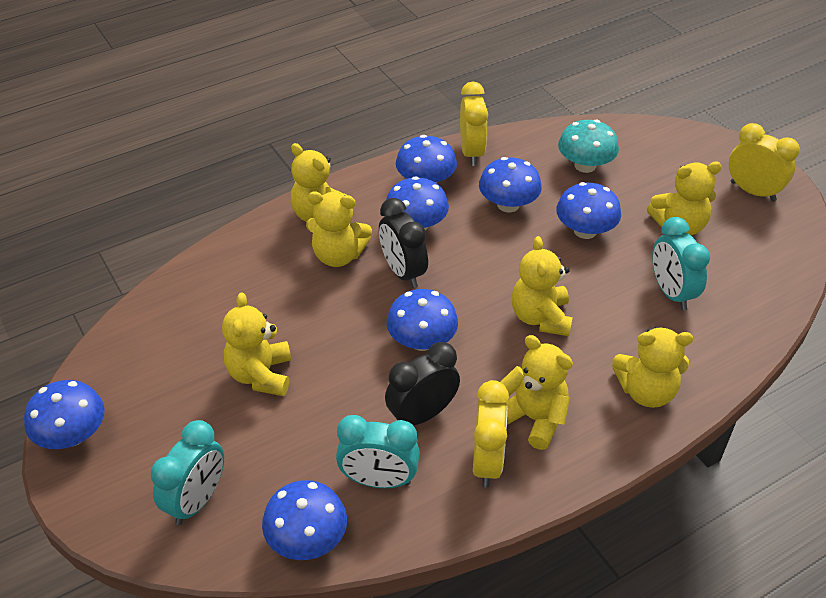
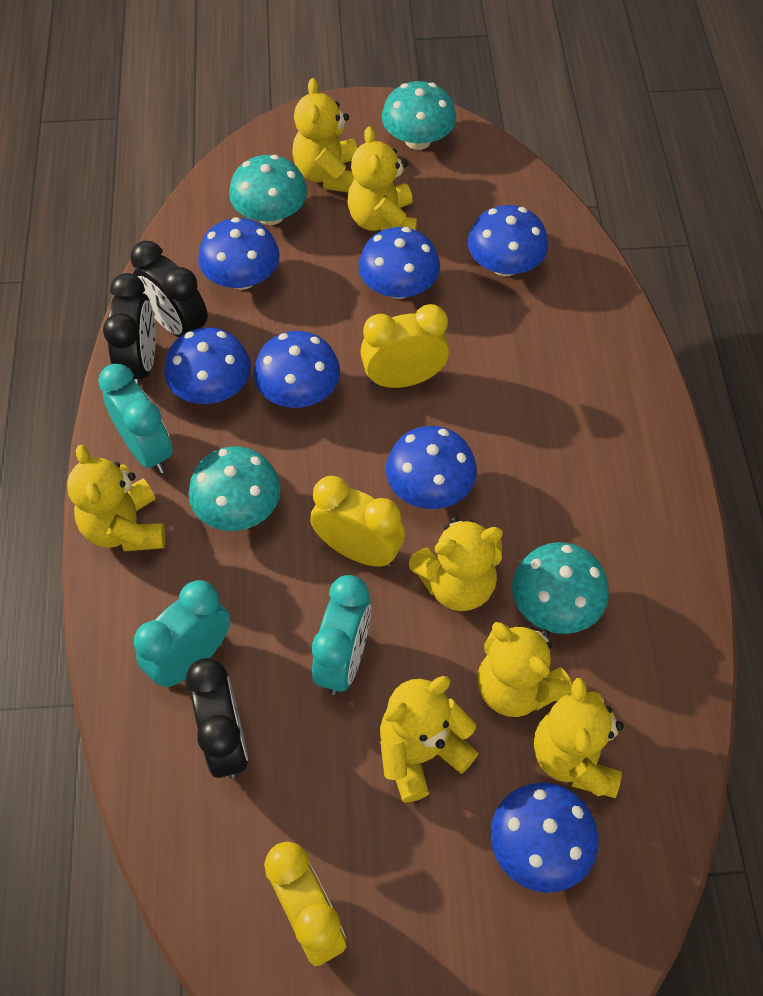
black clock: [379,198,428,288] [385,342,460,425] = 2 -> [103,273,156,386] [131,241,208,337] [186,658,248,779] = 3
turquoise mushroom: [558,120,619,173] = 1 -> [188,446,281,531] [229,155,307,225] [382,81,456,150] [512,542,609,634] = 4

